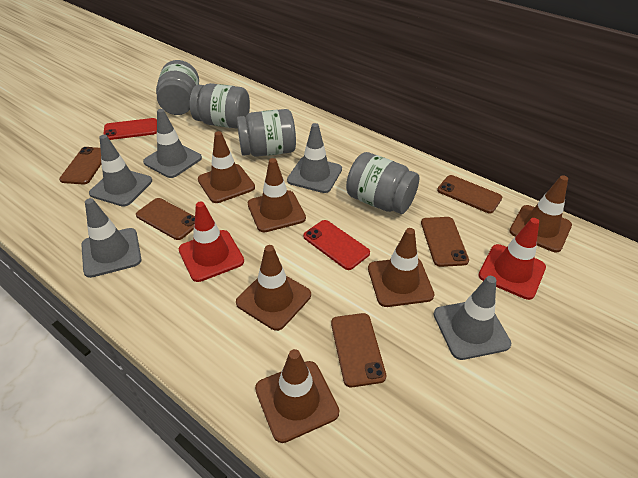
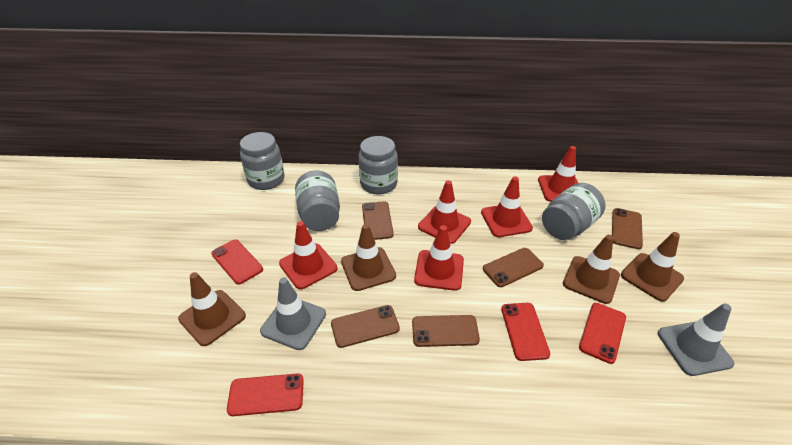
brown traffic cone: [198,131,255,203] [236,245,311,331] [248,158,306,232] [255,349,339,443] [368,228,434,307] [509,175,572,252] = 6 -> [178,272,246,346] [341,224,396,291] [563,235,620,304] [621,232,684,302] = 4
grey traffic cone: [81,198,141,278] [89,135,152,207] [143,109,202,178] [287,123,342,193] [434,276,511,360] = 5 -> [260,278,326,350] [658,303,734,376] = 2
red phone: [103,118,157,140] [303,220,370,270] = 2 -> [211,239,263,285] [227,373,304,416] [501,303,550,361] [579,303,626,364] = 4
red traffic cone: [178,202,244,282] [478,218,546,300] = 2 -> [279,221,337,289] [414,225,464,291] [418,180,471,244] [481,176,533,237] [538,146,578,202] = 5

